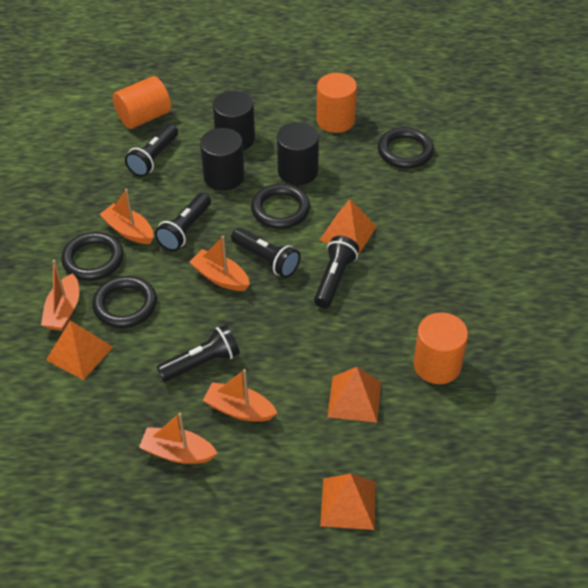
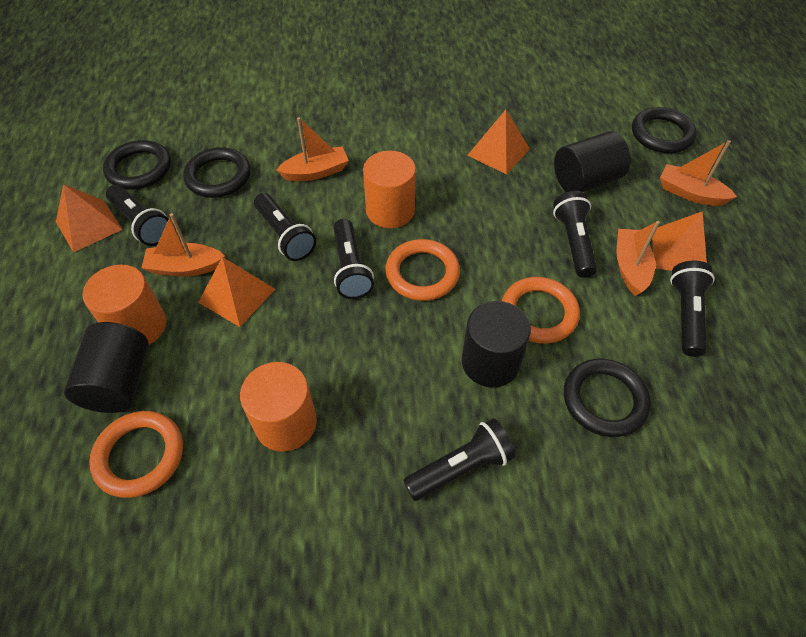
black flashlight: [125,124,178,177] [155,193,211,251] [157,325,240,382] [231,228,300,278] [314,236,359,308] = 5 -> [106,185,168,246] [254,193,316,261] [333,219,374,299] [403,418,516,501] [553,191,597,278] [670,261,715,357] = 6
orange boat: [41,260,79,331] [99,189,153,244] [139,413,217,464] [189,236,250,291] [203,369,277,422] = 5 -> [141,213,225,276] [276,117,349,181] [616,221,660,296] [660,140,737,206] = 4
orange ring: none = 0 -> [89,411,183,498] [385,239,460,301] [502,277,580,344] = 3

